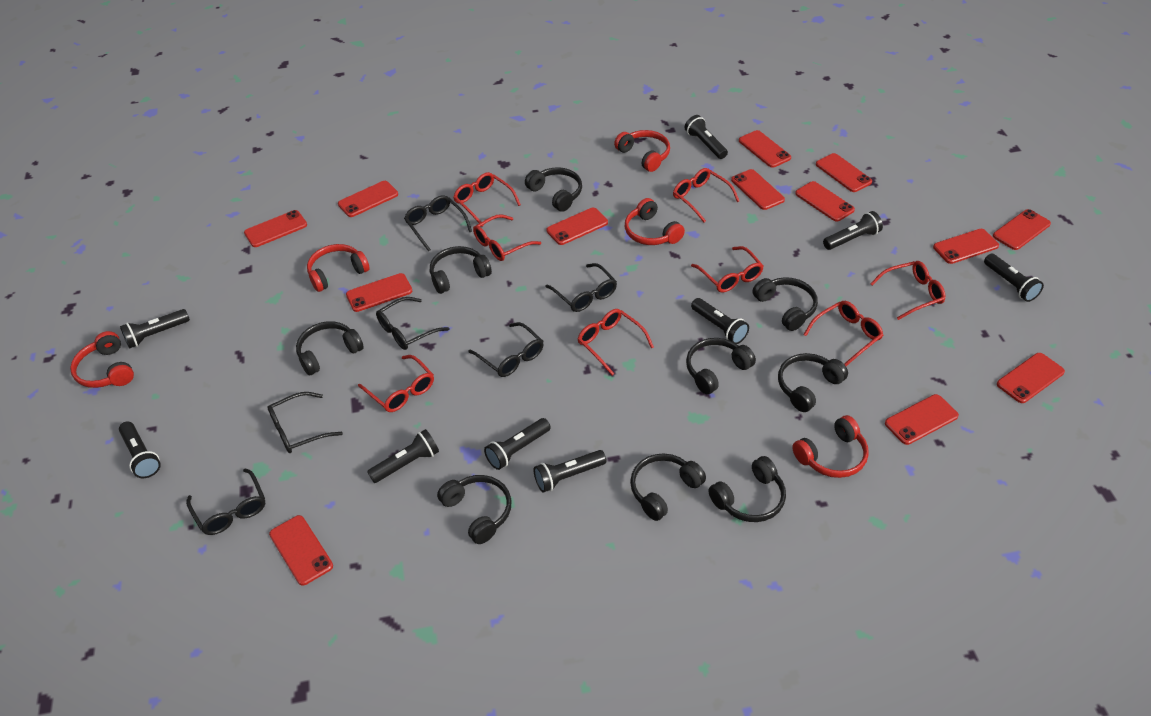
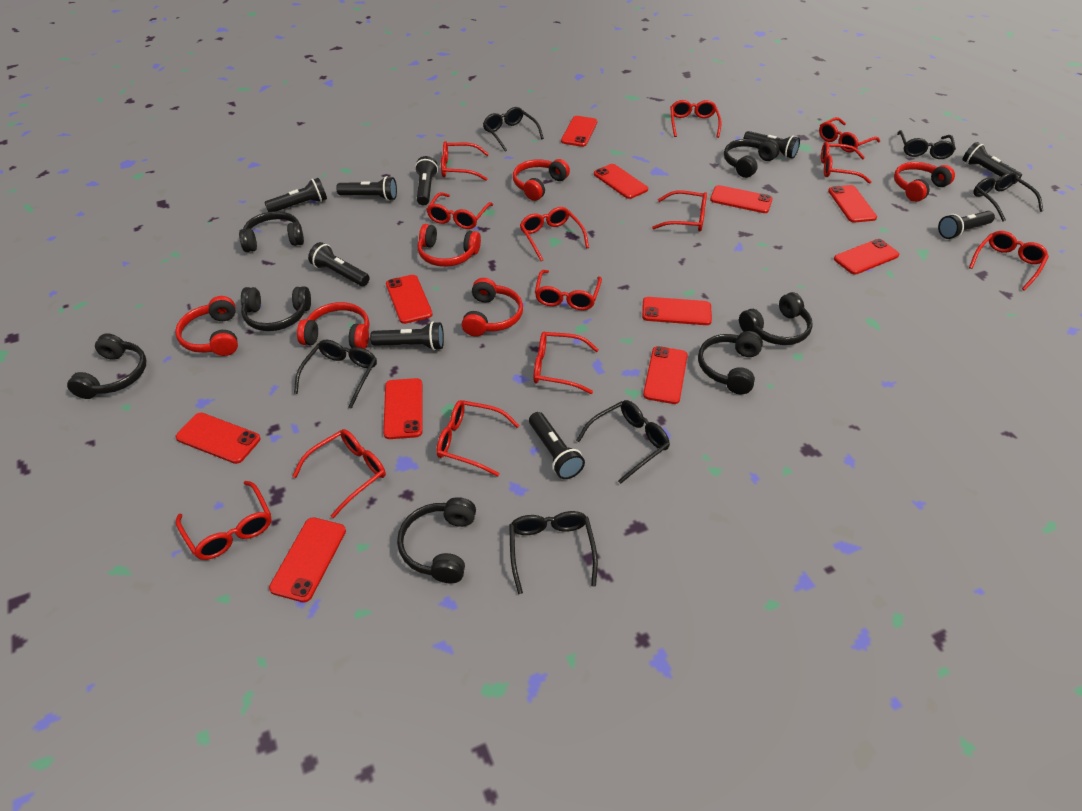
black headphones: [296,321,364,375] [430,246,492,294] [437,475,512,544] [525,167,582,212] [630,453,706,521] [686,338,756,394] [708,456,786,522] [752,277,818,331] [778,353,848,412] = 9 -> [67,333,146,399] [239,211,304,252] [241,286,311,331] [397,497,476,583] [698,331,763,394] [724,139,780,178] [739,292,813,345] = 7
red glasses: [358,355,434,412] [453,172,521,227] [473,214,541,261] [578,309,654,375] [673,168,739,222] [691,246,763,293] [803,301,883,366] [870,261,946,320] = 8 -> [176,481,272,560] [292,429,386,518] [427,192,493,229] [436,400,520,476] [441,141,489,180] [520,207,589,261] [533,331,599,394] [535,270,602,310] [652,191,707,232] [670,100,721,138] [819,117,880,152] [821,141,871,184] [969,231,1049,291] = 13
red headphones: [70,331,134,388] [307,244,370,292] [614,130,670,172] [625,198,685,245] [792,415,869,478] = 5 -> [175,296,238,356] [297,302,369,349] [418,224,481,267] [462,278,523,336] [513,159,570,201] [894,162,955,202] = 6
red phone: [244,210,307,247] [269,515,333,586] [338,181,398,217] [346,273,412,312] [547,208,608,245] [731,169,785,210] [739,130,791,168] [795,181,855,222] [816,153,872,192] [885,394,959,445] [933,229,999,264] [993,209,1051,250] [997,353,1065,403] = 13 -> [175,413,261,464] [269,517,346,602] [383,378,423,439] [386,275,433,324] [561,116,597,147] [594,164,648,199] [642,297,712,325] [643,346,688,404] [710,185,773,213] [828,185,877,223] [834,239,899,275] = 11

